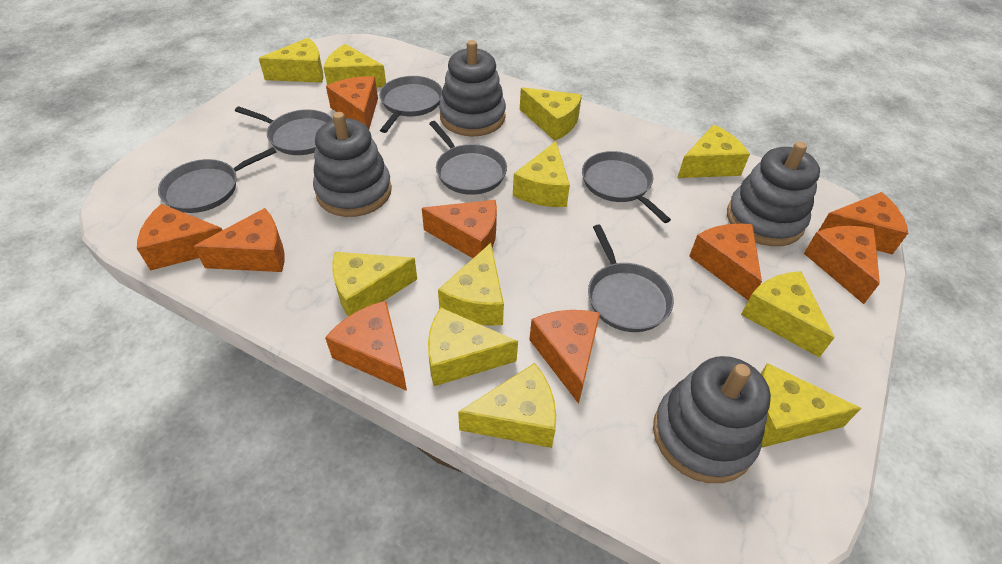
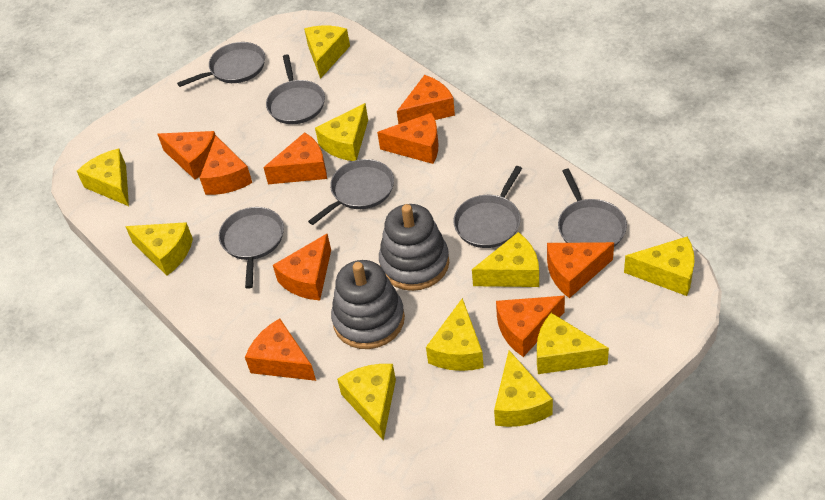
grey stacking toy: [313,112,392,217] [439,40,506,136] [653,356,771,483] [727,141,820,246] = 4 -> [331,260,405,349] [379,204,449,291] = 2
yellow cheese: [259,38,323,83] [323,44,386,88] [332,252,417,316] [428,308,518,386] [438,243,504,326] [458,363,556,448] [513,141,570,207] [520,87,582,141] [677,125,750,178] [741,271,835,358] [761,363,862,448] = 11 -> [77,148,129,206] [125,222,193,276] [304,26,350,79] [315,103,368,161] [337,364,396,441] [426,298,484,371] [472,232,539,287] [494,350,553,427] [537,313,609,374] [624,236,694,296] = 10

